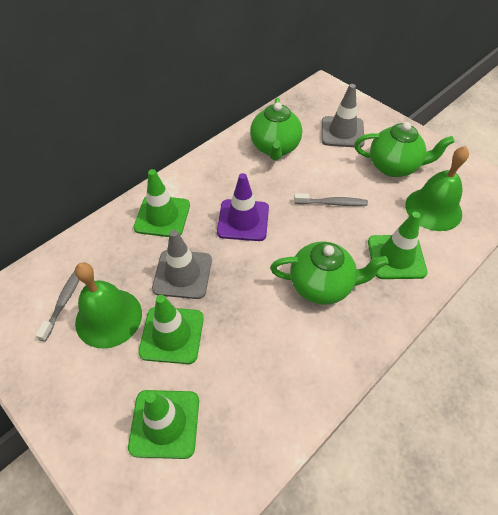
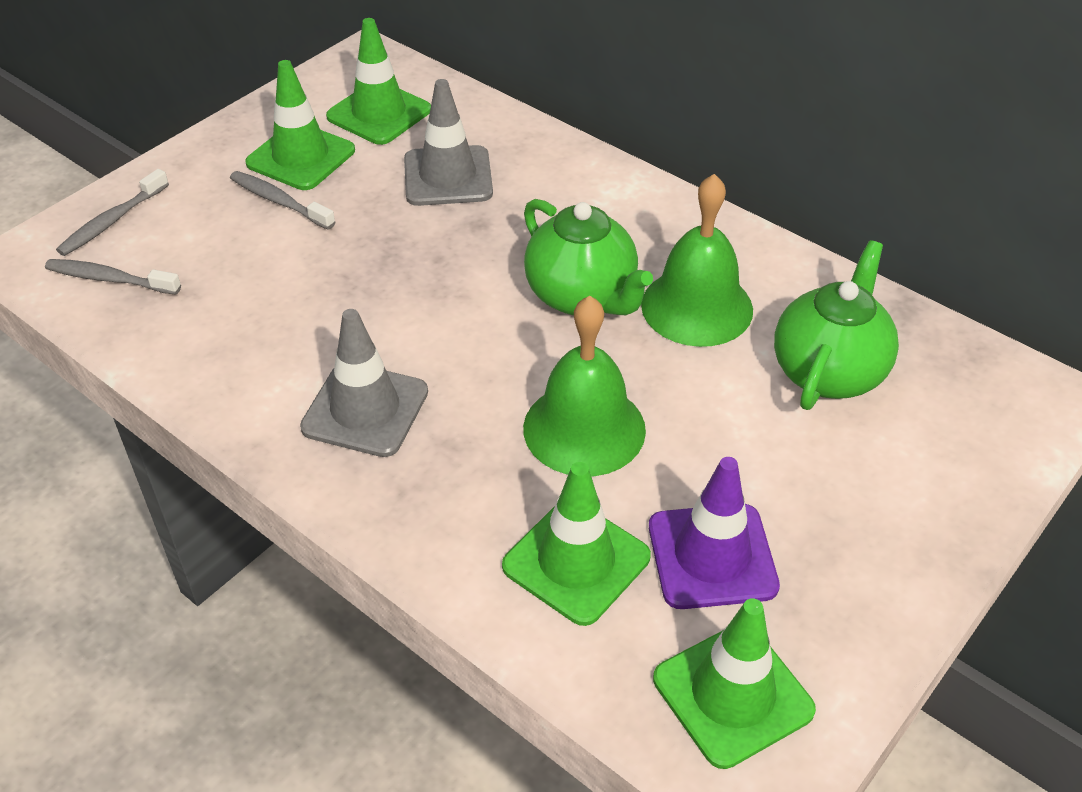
green teapot: [250,98,302,161] [270,241,389,305] [354,122,455,177] = 3 -> [524,199,653,315] [774,240,899,410] = 2
grey toothbrush: [35,271,79,342] [294,193,368,206] = 2 -> [45,259,181,295] [56,169,169,256] [230,171,335,230] = 3

